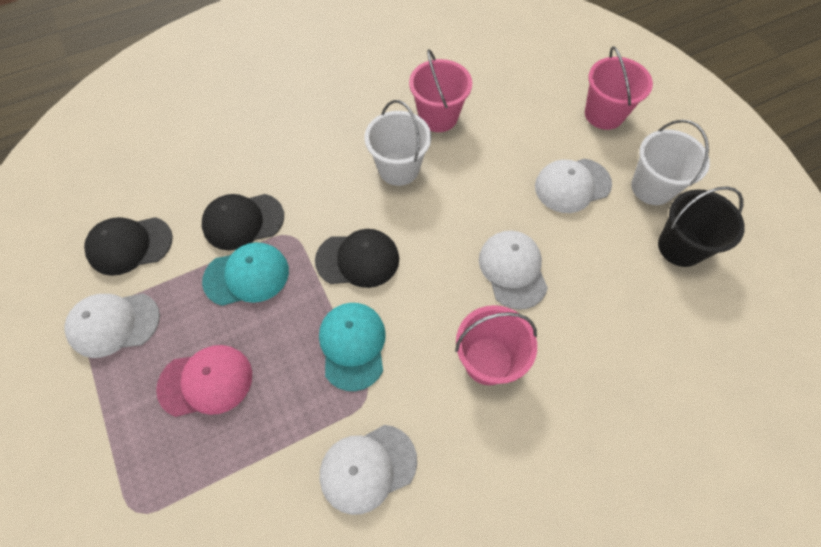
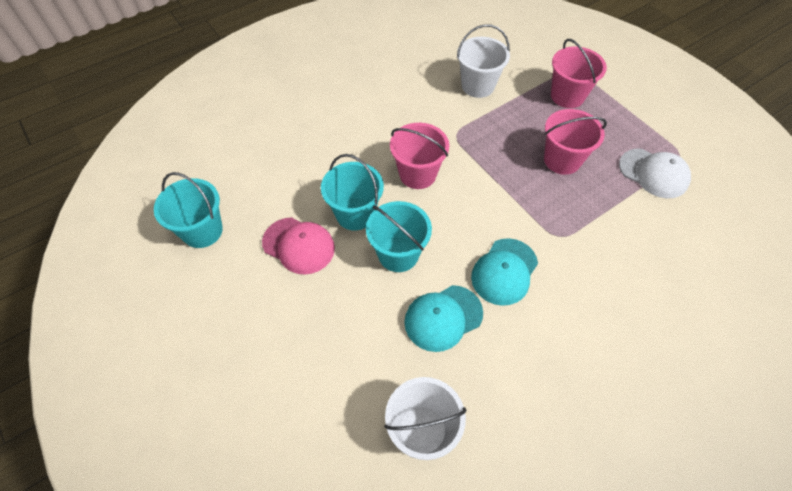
black bucket: [658,186,745,267] = 1 -> none = 0
black cap: [84,217,173,276] [202,194,284,250] [315,229,399,288] = 3 -> none = 0
turquoise bucket: none = 0 -> [154,172,223,248] [321,154,384,231] [366,201,432,272] = 3
white cap: [64,293,160,358] [320,425,417,515] [479,230,548,310] [535,159,612,213] = 4 -> [619,149,691,198] = 1

